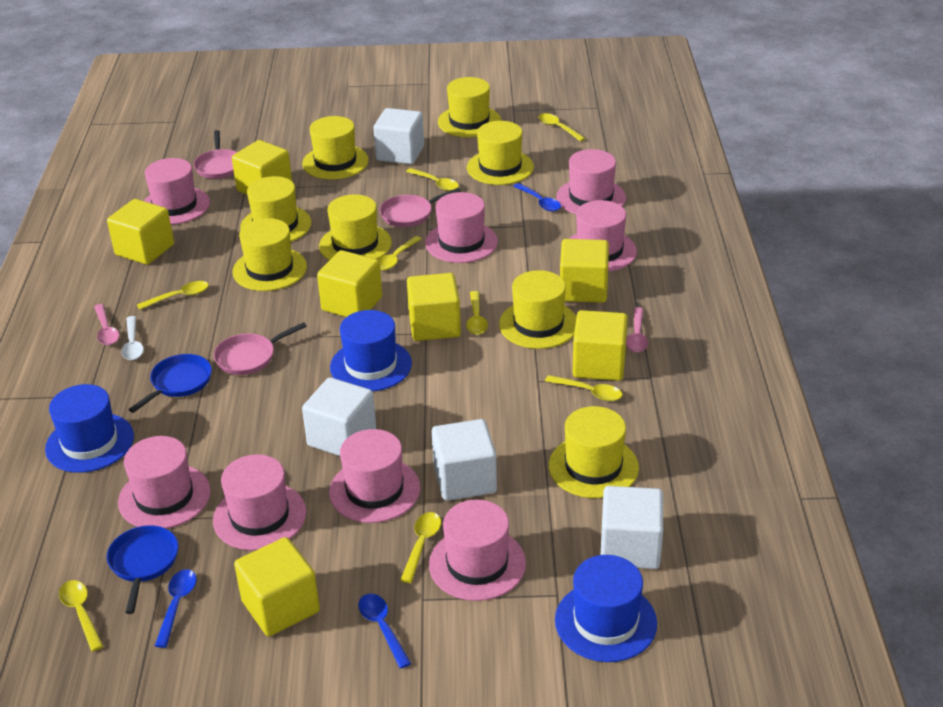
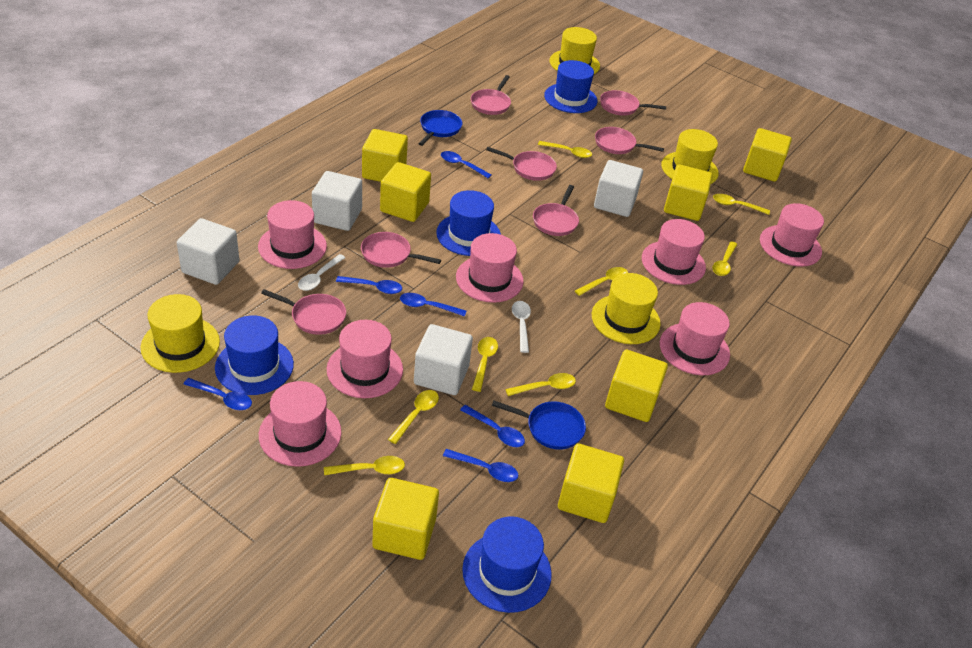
blue hat: [45,384,134,473] [330,310,412,391] [555,555,657,662] = 3 -> [215,315,294,395] [436,190,501,256] [462,516,552,613] [544,60,597,113] = 4
blue spoon: [155,569,196,648] [358,593,411,669] [514,183,561,211] = 3 -> [184,378,252,410] [336,276,402,294] [400,293,466,317] [441,151,492,178] [443,449,518,482] [460,405,525,447] = 6
pink hat: [118,436,211,529] [144,158,210,225] [213,454,306,550] [329,429,420,523] [425,192,498,263] [429,499,526,601] [556,149,626,214] [569,200,637,272] = 8 -> [258,200,327,269] [259,381,341,467] [327,320,403,398] [456,233,524,303] [642,219,706,285] [660,302,730,375] [760,203,824,267] = 7
pink pan: [193,130,237,179] [214,322,307,375] [380,188,461,227] = 3 -> [261,289,346,335] [361,232,441,268] [471,75,511,115] [486,147,557,181] [533,185,579,236] [595,127,664,154] [600,90,666,116] = 7
pink spoon: [94,304,119,345] [626,307,648,352] = 2 -> none = 0
white spoon: [121,316,144,360] = 1 -> [298,254,345,291] [512,301,531,353] = 2
yellow hat: [232,218,307,291] [240,176,311,242] [302,116,369,179] [319,194,392,260] [438,77,501,137] [467,121,534,185] [499,270,577,349] [549,406,639,498] = 8 -> [141,294,220,373] [550,27,600,74] [592,273,661,344] [661,129,719,184] = 4

